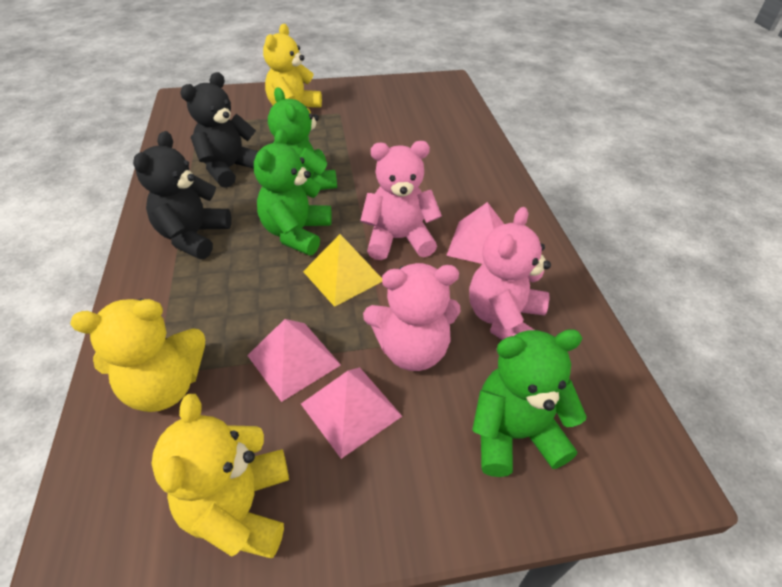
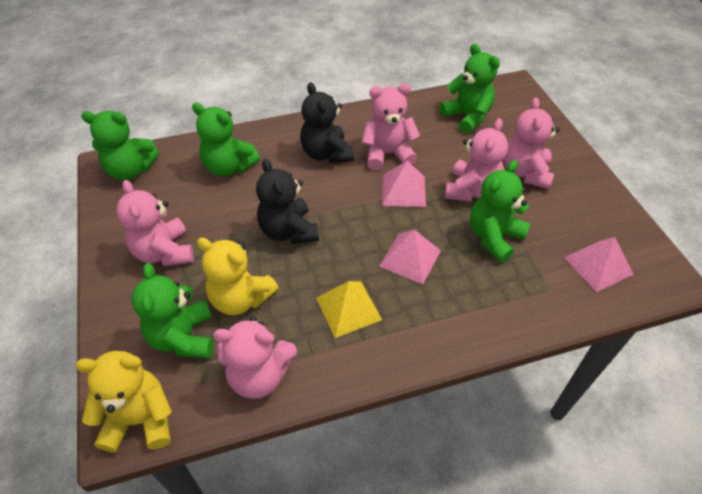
green teddy bear: [254,129,332,255] [268,87,337,190] [472,329,587,477] = 3 -> [81,111,159,180] [131,263,213,358] [192,103,260,177] [440,44,500,134] [470,160,530,263] = 5
pink teddy bear: [360,141,442,260] [363,263,461,371] [469,207,551,340] = 3 -> [117,180,194,266] [213,316,297,399] [362,83,420,170] [445,118,508,202] [503,97,560,189] = 5
yellow teddy bear: [70,299,205,412] [152,394,289,558] [263,24,322,114] = 3 -> [75,351,172,453] [197,237,279,315] = 2

